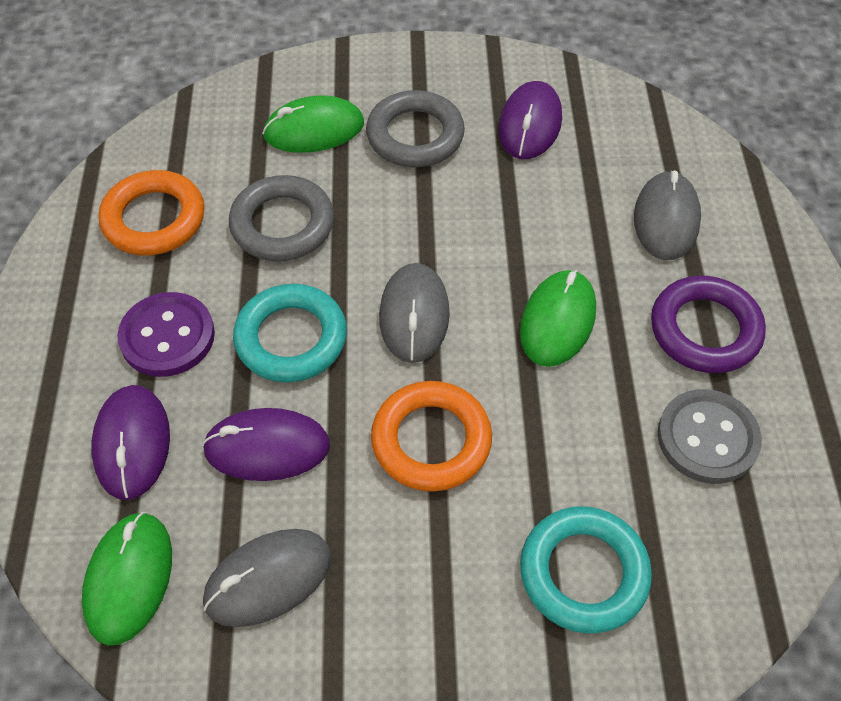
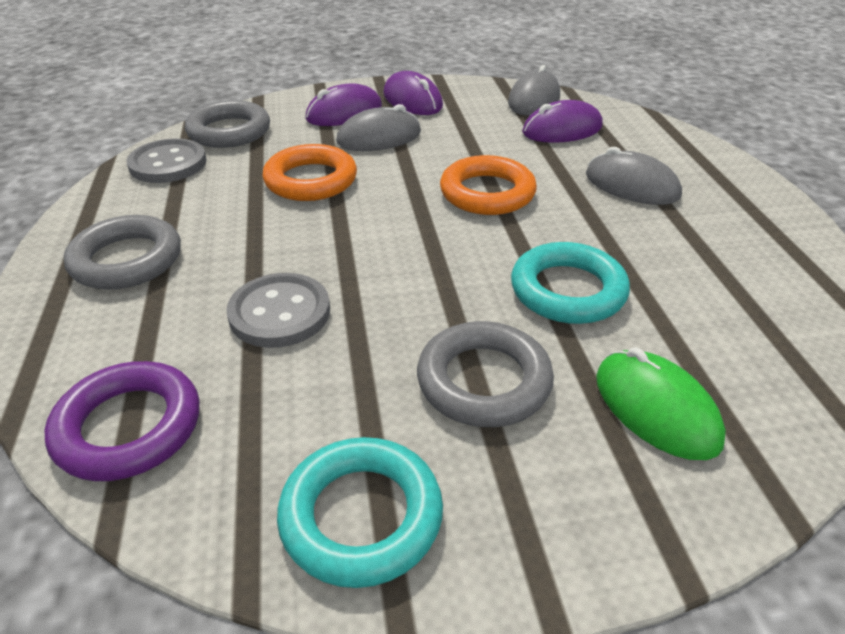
green mouse: [82,512,172,646] [262,95,364,153] [520,270,596,367] = 3 -> [596,347,726,460] = 1
grey button: [657,389,762,484] = 1 -> [126,138,207,183] [226,273,330,348] = 2
grey ring: [229,175,334,261] [366,90,465,167] = 2 -> [64,215,181,289] [185,100,270,148] [417,321,554,427] = 3
purple button: [117,292,215,377] = 1 -> none = 0

